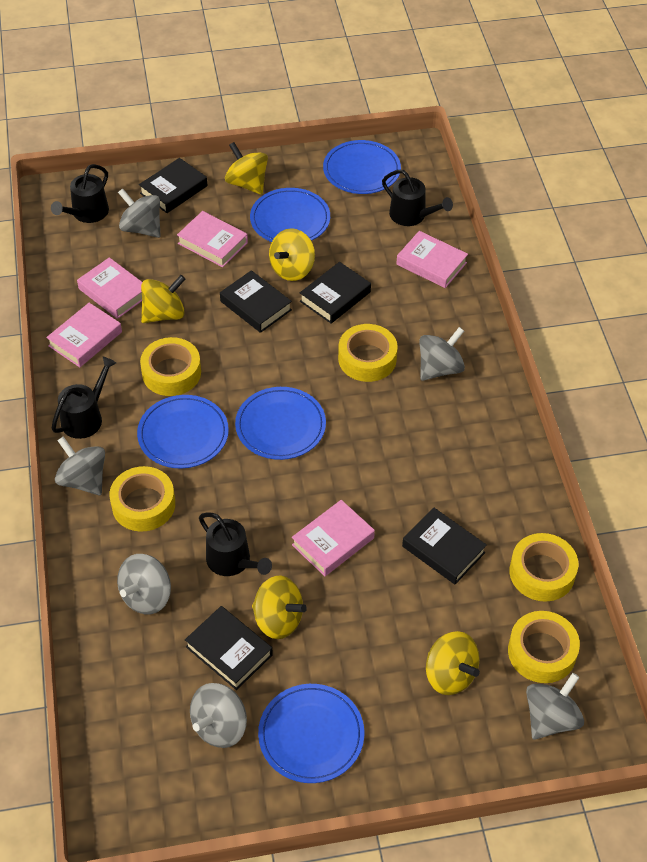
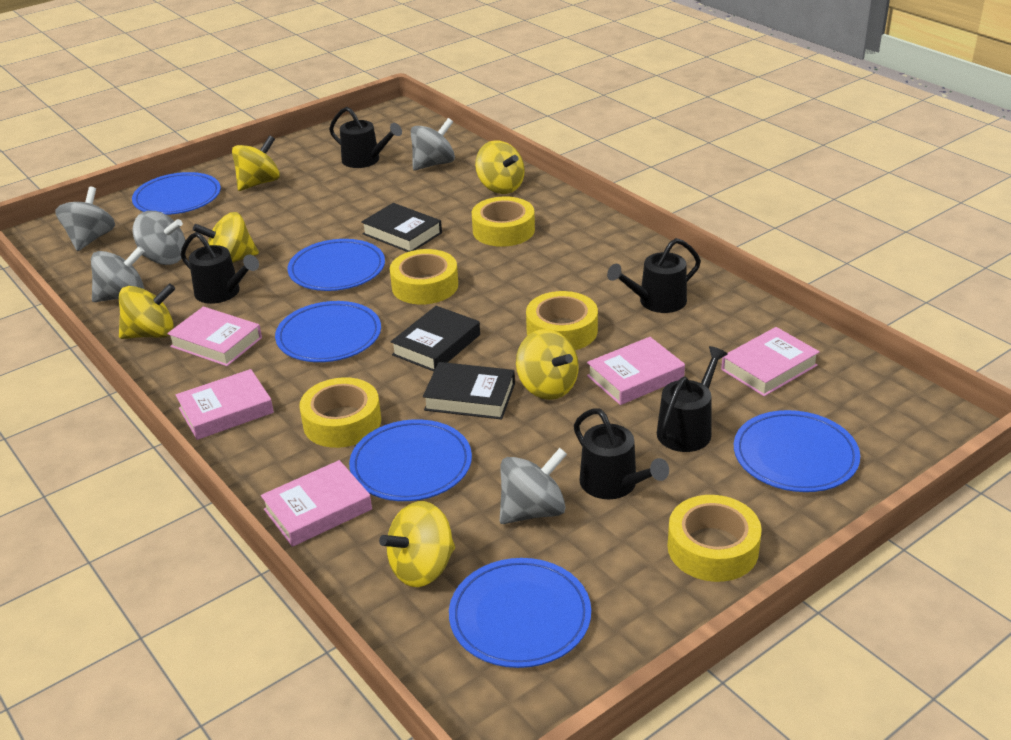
black book: [139,158,208,213] [185,606,273,690] [220,270,292,333] [300,262,371,323] [402,508,487,584] = 5 -> [361,203,442,252] [390,306,480,372] [423,362,515,420] = 3
black watering can: [51,164,109,223] [52,357,116,439] [199,512,272,576] [382,170,453,226] = 4 -> [181,232,259,304] [329,107,402,168] [574,408,669,499] [607,238,701,313] [657,346,727,452] = 5
blue plate: [137,395,229,468] [235,387,326,460] [250,188,330,242] [258,684,364,783] [323,140,401,194] = 5 -> [132,172,221,215] [275,301,381,362] [288,239,385,291] [349,419,472,501] [449,558,591,668] [734,410,860,492] = 6
grey spinning top: [55,436,105,495] [117,554,171,615] [118,188,161,238] [190,683,247,748] [419,327,465,381] [526,673,584,740] = 6 -> [55,186,115,251] [91,246,145,302] [132,211,185,265] [411,118,455,171] [500,448,567,524] = 5
yellow spinning top: [141,275,185,323] [225,142,268,195] [252,575,307,639] [269,228,315,281] [426,631,480,695] = 5 -> [119,283,175,339] [193,212,259,263] [232,135,280,191] [379,501,455,587] [475,140,525,194] [516,329,579,400] = 6

